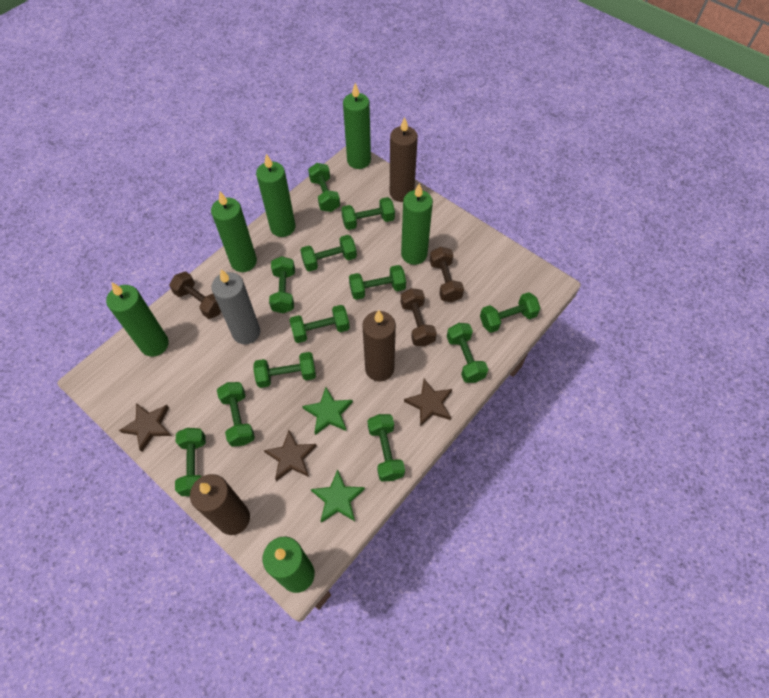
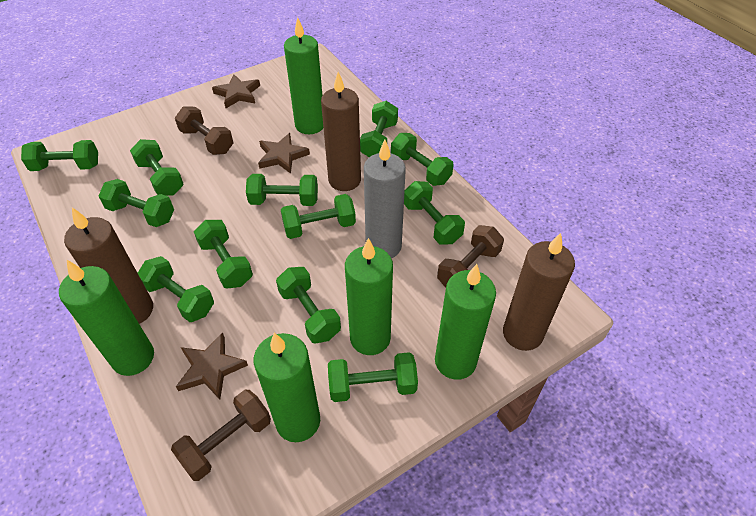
green candle: [106,283,169,357] [211,192,257,272] [256,154,295,237] [263,537,315,593] [343,83,371,169] [401,183,433,265] = 6 -> [59,260,154,376] [254,333,320,442] [284,17,323,134] [345,238,393,355] [435,264,496,380] = 5
green star: [302,387,353,435] [311,469,365,523] = 2 -> none = 0

